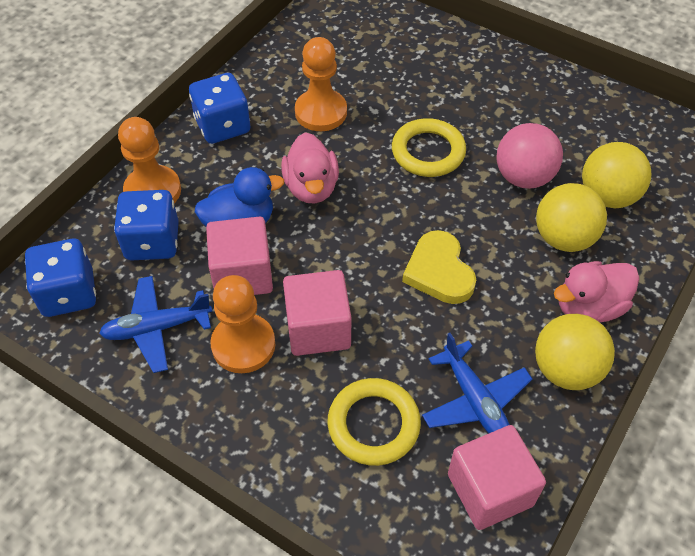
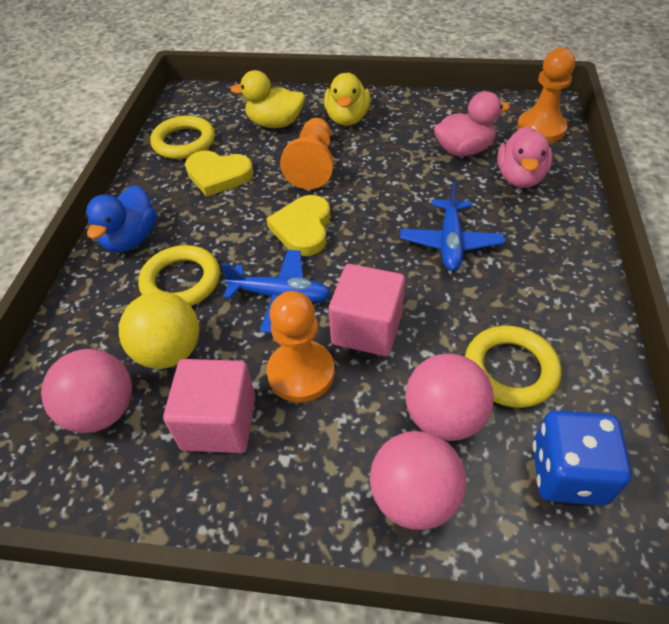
blue dice: [25,239,96,317] [114,190,179,261] [189,73,250,144] = 3 -> [533,410,632,506] = 1
pink ball: [496,123,563,189] = 1 -> [41,349,132,433] [370,431,466,530] [406,353,494,441] = 3
pink cube: [206,216,273,295] [283,270,351,356] [448,425,546,530] = 3 -> [163,359,256,453] [329,264,405,356] = 2
yellow ball: [535,314,615,390] [536,183,607,252] [582,142,651,208] = 3 -> [119,291,199,369] = 1
yellow duck: none = 0 -> [230,70,305,128] [324,72,371,126] = 2
yellow heart: [402,230,476,304] = 1 -> [185,151,254,197] [266,195,331,256] = 2
yellow ring: [327,378,421,466] [392,118,466,177] = 2 -> [138,245,220,306] [150,115,215,159] [465,326,561,408] = 3

